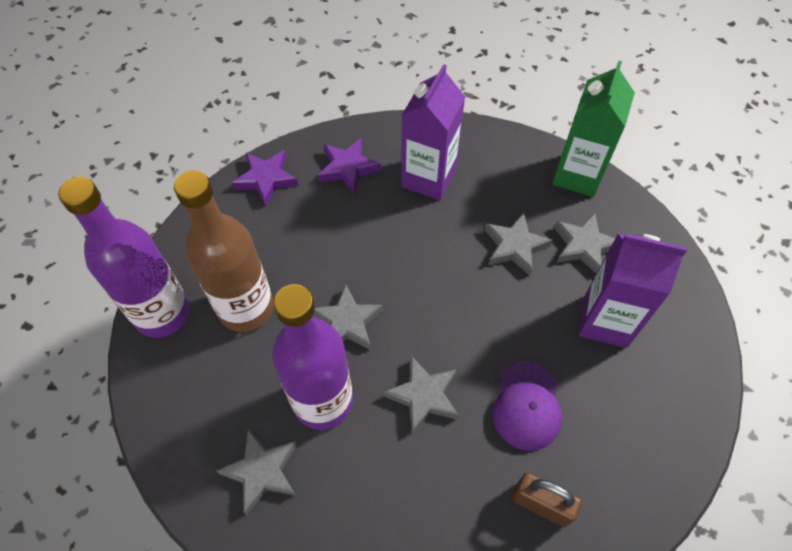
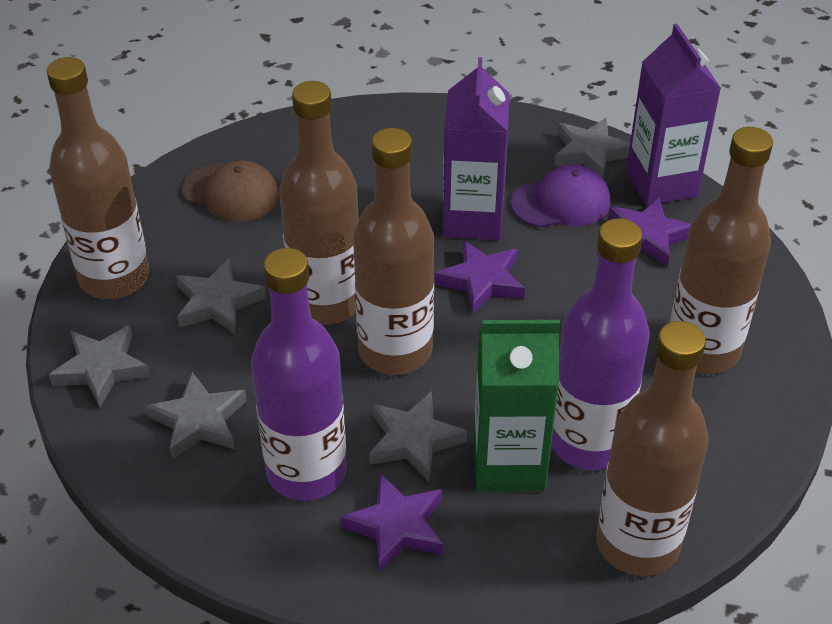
brown bottle: [174,170,274,332] = 1 -> [47,57,149,299] [279,81,359,325] [353,128,434,375] [596,321,709,576] [670,127,773,374] = 5
brown cap: none = 0 -> [182,160,279,222] = 1
brown padlock: [512,472,582,527] = 1 -> none = 0
purple star: [232,150,298,206] [318,138,381,194] = 2 -> [340,473,443,573] [435,240,525,314] [608,197,691,267] = 3

